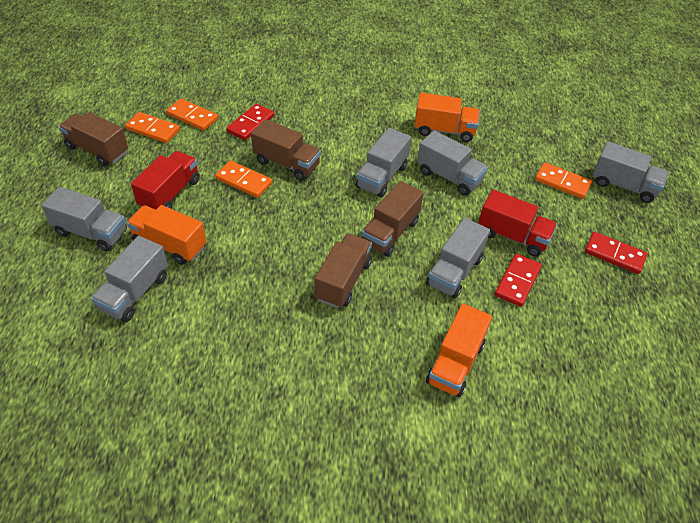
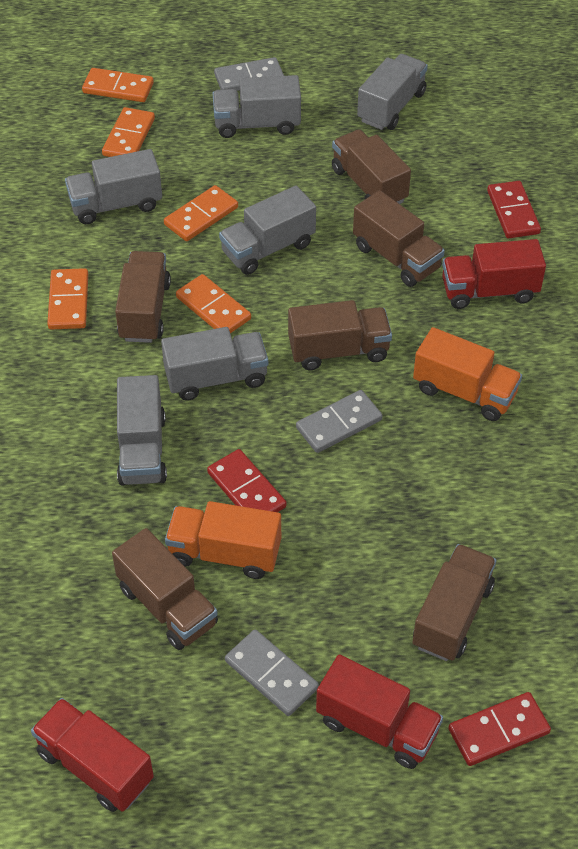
brown truck: [59,112,128,166] [251,119,321,181] [314,233,372,308] [361,181,424,257] = 4 -> [112,528,218,650] [115,251,171,343] [288,300,392,370] [332,129,411,204] [353,190,445,287] [412,544,496,661] = 6
grey domino: none = 0 -> [214,57,284,91] [225,630,319,716] [296,390,383,453] = 3
orange domino: [125,112,180,143] [166,98,218,131] [215,160,272,198] [535,162,592,199] = 4 -> [47,268,88,330] [82,68,154,102] [102,107,155,157] [164,185,238,241] [176,274,251,333] = 5
orange truck: [127,205,206,265] [414,93,480,142] [426,304,492,397] = 3 -> [165,501,281,579] [413,327,522,421] = 2
red truck: [131,151,200,210] [478,190,557,257] = 2 -> [31,698,154,812] [316,654,443,769] [442,239,546,309] = 3

